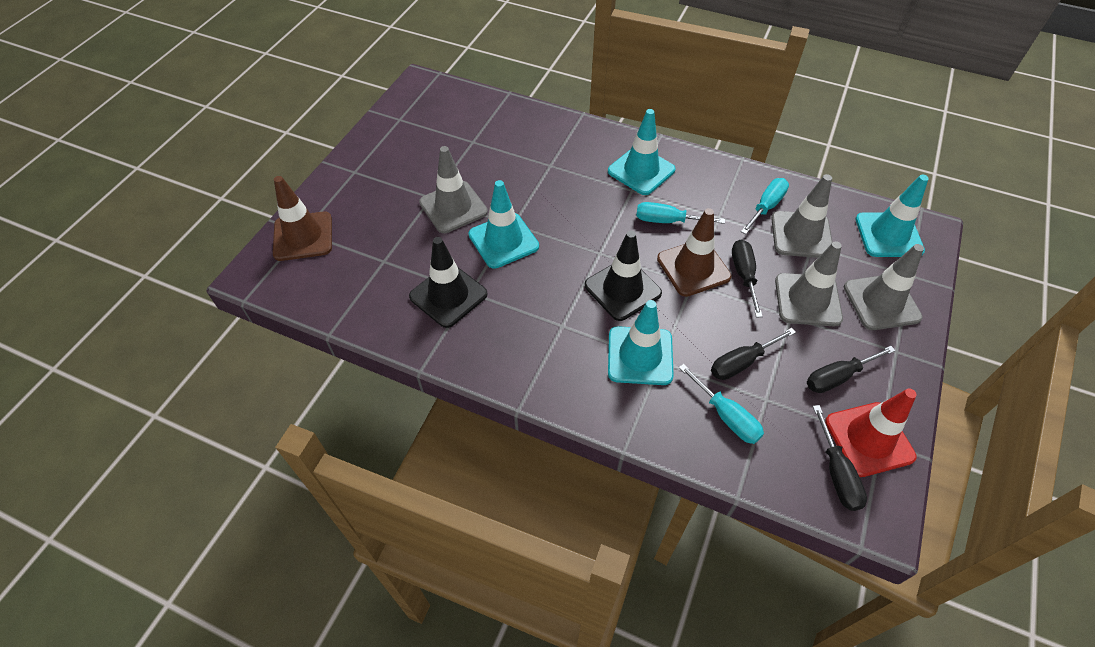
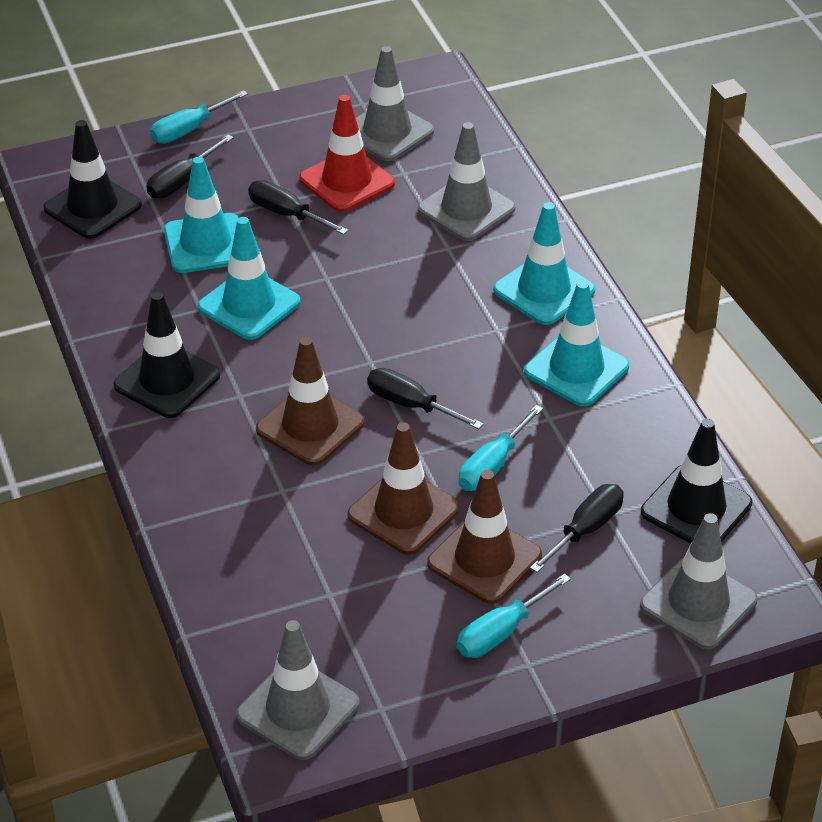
black traffic cone: [409,237,488,328] [585,231,662,321] = 2 -> [43,120,142,239] [113,292,220,418] [641,419,752,544] = 3
brown traffic cone: [273,176,332,261] [657,208,732,297] = 2 -> [256,337,365,466] [347,422,460,555] [427,470,542,604] = 3

